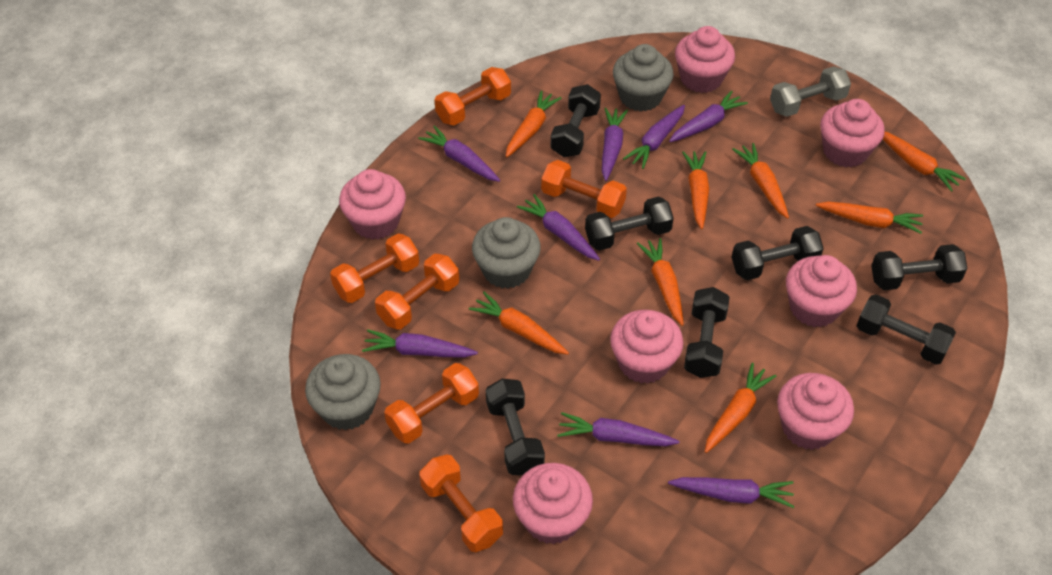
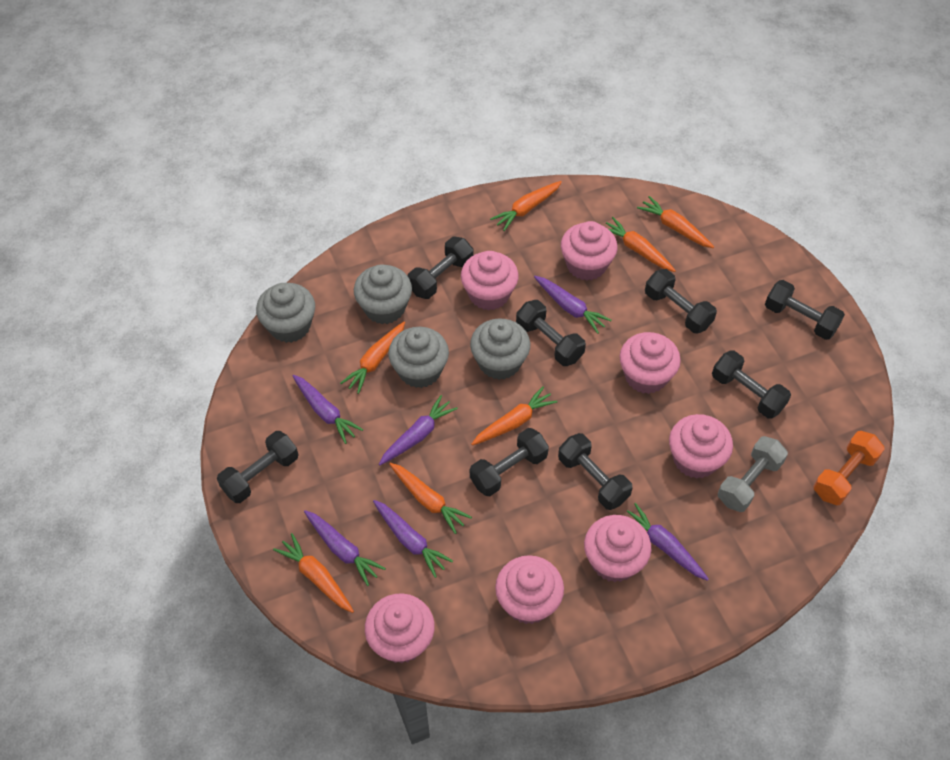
black dumbbell: [486,379,545,475] [551,84,601,157] [585,196,674,251] [684,287,730,378] [732,226,824,280] [856,294,956,364] [871,244,967,290] = 7 -> [217,431,298,503] [408,237,474,299] [470,428,549,496] [516,300,586,366] [558,433,633,510] [645,269,717,333] [712,351,791,419] [765,280,845,340] = 8
grey cupcake: [305,354,381,430] [472,217,541,289] [613,44,674,112] = 3 -> [256,283,315,343] [354,264,412,324] [388,327,449,388] [470,318,530,380] = 4
orange carrot: [469,292,569,355] [506,90,561,157] [637,238,684,326] [682,151,709,229] [705,363,776,453] [732,143,789,219] [816,202,923,234] [883,132,966,192] = 8 -> [273,533,354,613] [340,322,405,394] [389,463,472,534] [471,386,557,446] [490,181,562,231] [606,217,676,272] [637,196,714,248] = 7
orange dumbbell: [330,234,419,303] [375,254,459,329] [384,363,479,443] [419,454,503,552] [434,67,511,126] [541,160,627,218] = 6 -> [813,431,885,505] = 1
purple carrot: [362,329,478,358] [418,125,500,182] [517,194,600,261] [557,412,679,446] [602,107,628,181] [623,105,685,169] [668,477,794,508] [669,91,748,142] = 8 -> [293,375,363,444] [304,510,386,586] [373,500,453,578] [379,395,458,465] [534,276,612,334] [627,503,709,581] = 6

